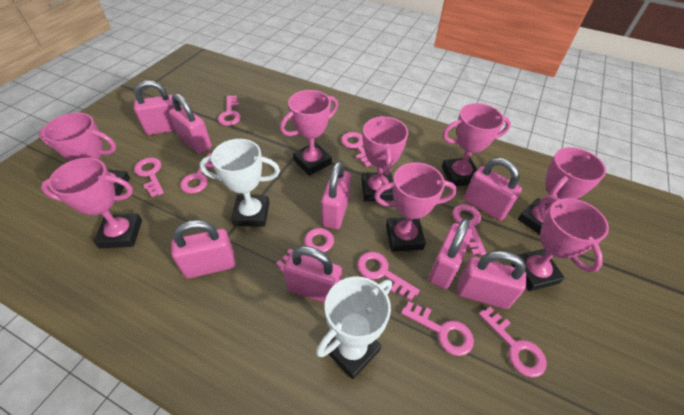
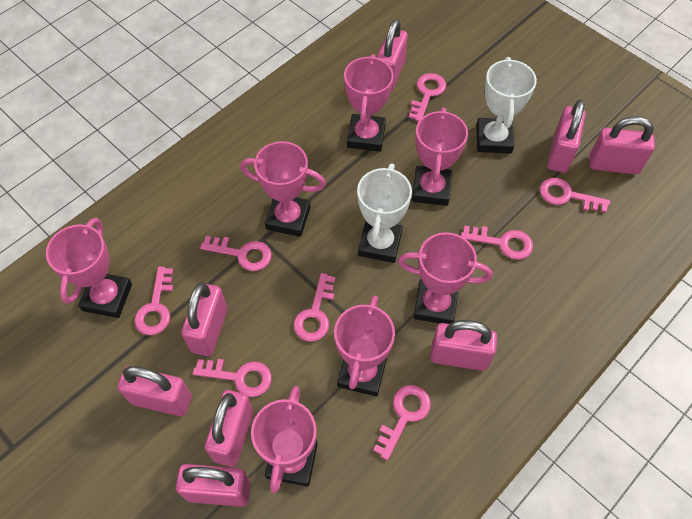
pink key: [134,158,164,197] [180,153,214,194] [218,95,241,126] [276,228,334,273] [341,132,373,167] [357,252,420,301] [401,301,474,356] [452,204,486,255] [479,307,547,378] = 9 -> [134,267,173,335] [193,359,272,397] [200,236,272,271] [293,273,336,341] [373,385,431,460] [409,73,446,122] [461,226,533,260] [540,178,610,213] = 8
pink trophy: [39,113,130,195] [41,157,142,249] [280,90,338,176] [361,116,408,201] [374,162,457,252] [442,103,511,186] [510,195,609,291] [518,147,606,235] = 8 -> [46,218,132,318] [240,141,326,237] [251,386,318,493] [334,296,395,397] [344,54,394,152] [398,232,493,324] [412,108,468,206] = 7

